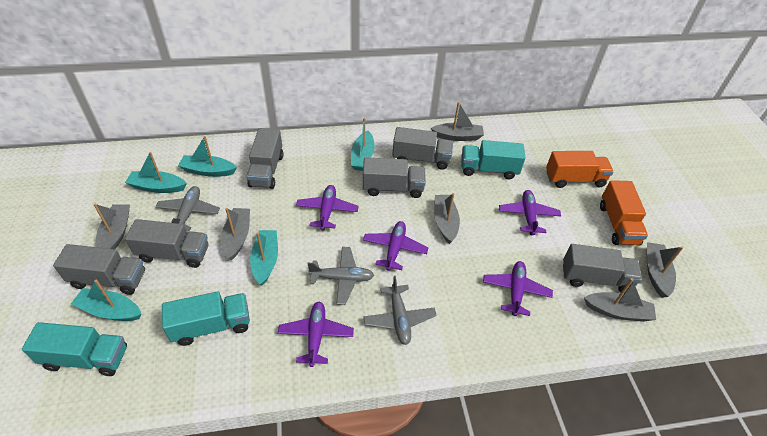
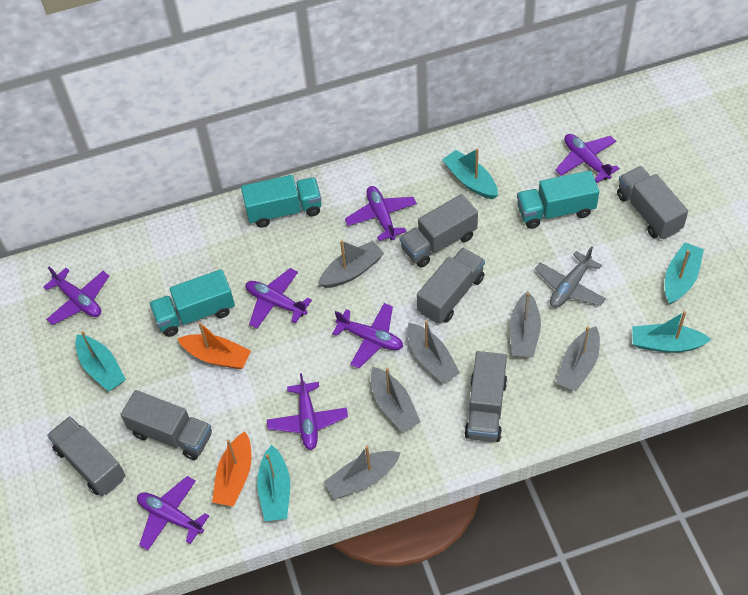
grey plane: [155,186,220,231] [307,247,374,305] [363,276,437,345] = 3 -> [535,246,606,308] = 1
orange boat: none = 0 -> [177,322,251,369] [212,432,251,506] = 2
orange truck: [546,151,614,188] [600,180,648,246] = 2 -> none = 0
purple plane: [278,302,354,367] [296,185,359,230] [363,221,429,271] [483,261,553,316] [499,190,561,235] = 5 -> [43,267,109,325] [137,476,209,550] [246,268,312,329] [267,373,348,450] [332,303,403,368] [345,186,417,241] [555,134,620,183] = 7

